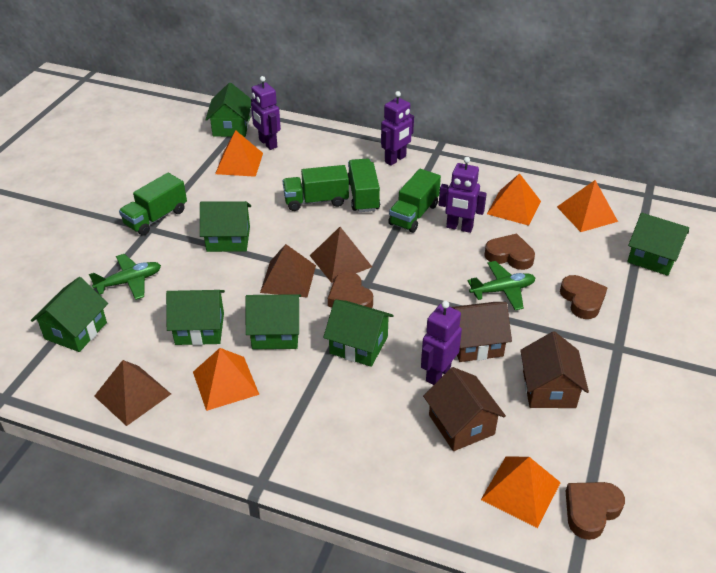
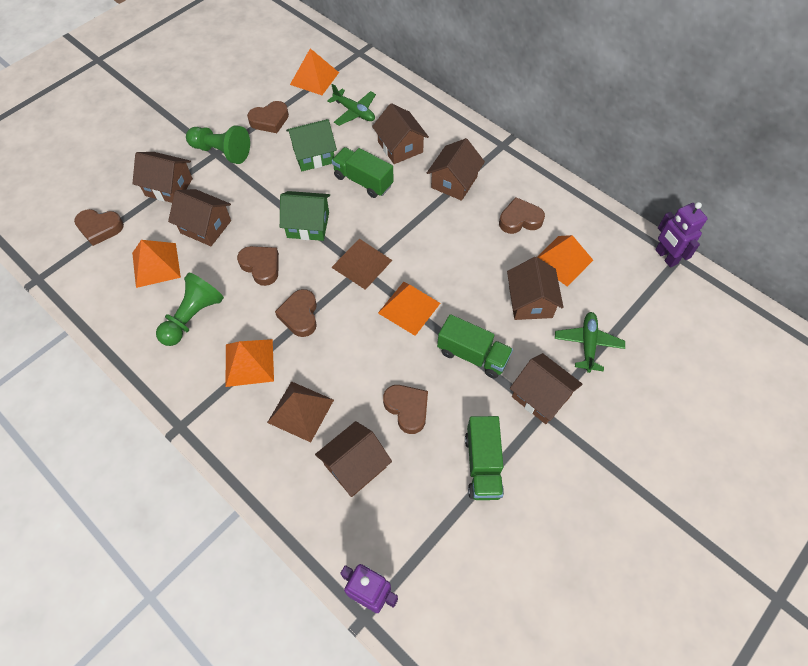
brown heart: [328,272,373,308] [484,234,535,270] [560,275,608,319] [566,482,625,540] = 4 -> [74,209,124,246] [237,246,279,286] [247,101,289,133] [275,289,317,337] [383,385,428,434] [499,197,545,234] = 6
brown house: [423,367,506,451] [452,302,512,362] [520,331,589,408] = 3 -> [132,152,193,203] [168,189,231,246] [315,421,392,497] [372,103,429,164] [427,138,485,201] [507,257,564,320] [510,353,583,424] = 7
brown pyramid: [94,360,171,426] [260,244,316,298] [310,227,372,283] = 3 -> [267,381,334,442] [331,239,393,290] = 2
green house: [31,277,108,352] [166,290,225,345] [200,201,251,252] [205,83,251,137] [246,294,301,349] [323,300,394,367] [627,213,689,276] = 7 -> [280,191,330,241] [286,119,337,171] = 2
green pawn: none = 0 -> [156,273,224,346] [186,125,250,164] = 2
green truck: [119,173,187,235] [283,165,349,211] [347,159,380,212] [388,169,441,233] = 4 -> [332,147,394,198] [437,314,513,379] [465,416,504,500] = 3
purple robot: [251,76,281,150] [381,91,414,166] [421,301,462,385] [439,157,487,233] = 4 -> [340,564,398,613] [655,202,708,268] = 2

